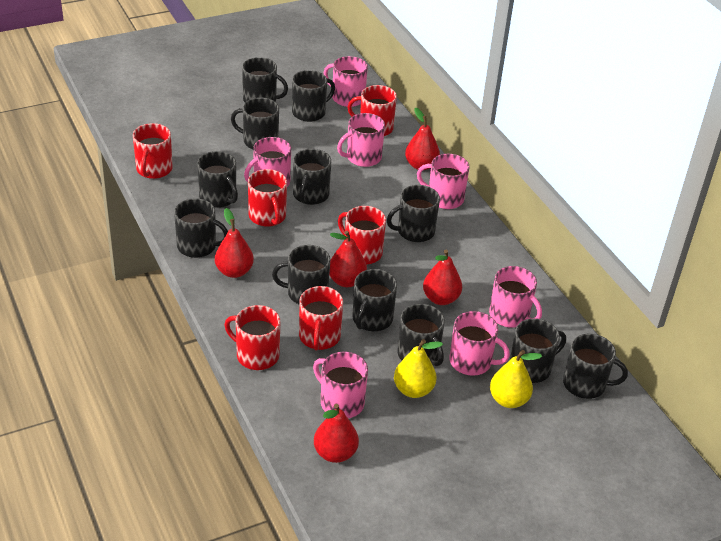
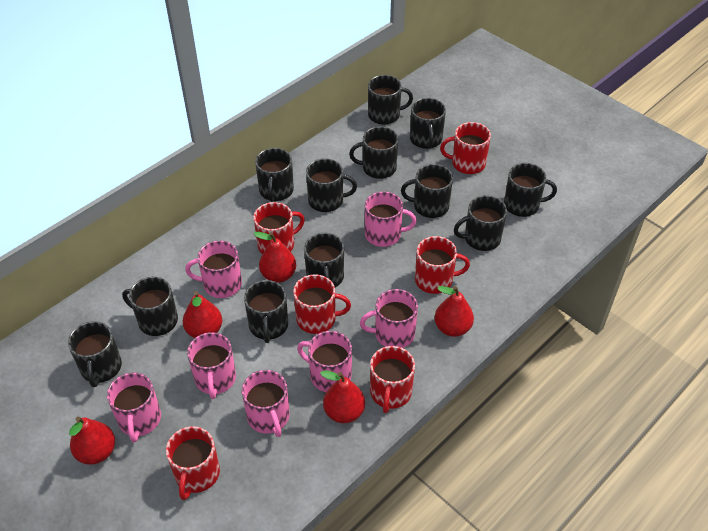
yellow pear: [394,339,443,398] [490,350,542,408] = 2 -> none = 0

